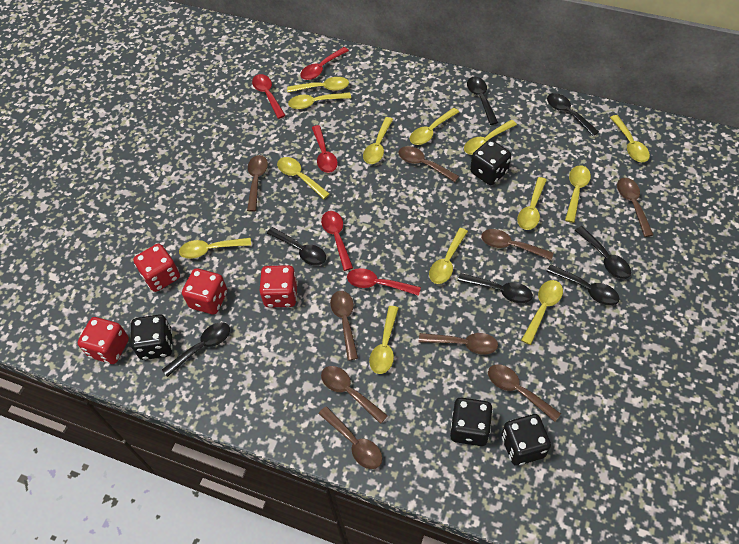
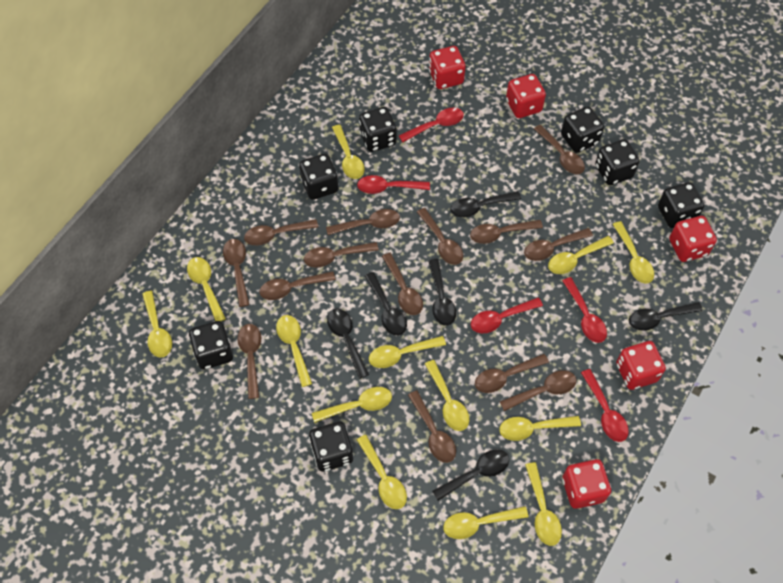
black dice: [131,314,173,360] [450,398,493,446] [470,140,511,185] [502,414,551,466] = 4 -> [189,321,233,370] [299,154,338,200] [309,422,354,472] [359,107,396,152] [561,107,604,153] [595,139,639,185] [658,182,704,228] = 7
black spoon: [162,322,230,377] [267,227,326,265] [458,273,533,303] [467,77,498,125] [546,264,619,306] [547,93,599,136] [575,226,631,279] = 7 -> [327,308,369,379] [365,272,407,336] [428,259,456,326] [432,449,509,501] [450,191,521,217] [629,302,703,331] = 6
brown spoon: [247,155,268,212] [318,406,382,469] [321,366,388,424] [330,291,358,361] [399,146,459,182] [419,333,498,355] [481,229,554,260] [488,364,561,422] [617,178,654,237] = 9 -> [223,239,250,307] [237,324,261,399] [244,219,318,245] [259,271,336,300] [304,242,379,268] [326,209,400,235] [382,253,423,315] [408,390,456,463] [417,208,463,265] [470,220,543,244] [475,354,549,393] [500,370,577,411] [524,228,593,261] [534,125,585,174] = 14
red dice: [78,317,129,364] [133,244,180,292] [182,268,227,314] [259,265,298,307] = 4 -> [429,46,466,89] [506,74,546,118] [562,459,611,509] [616,341,666,390] [669,216,717,262] = 5

